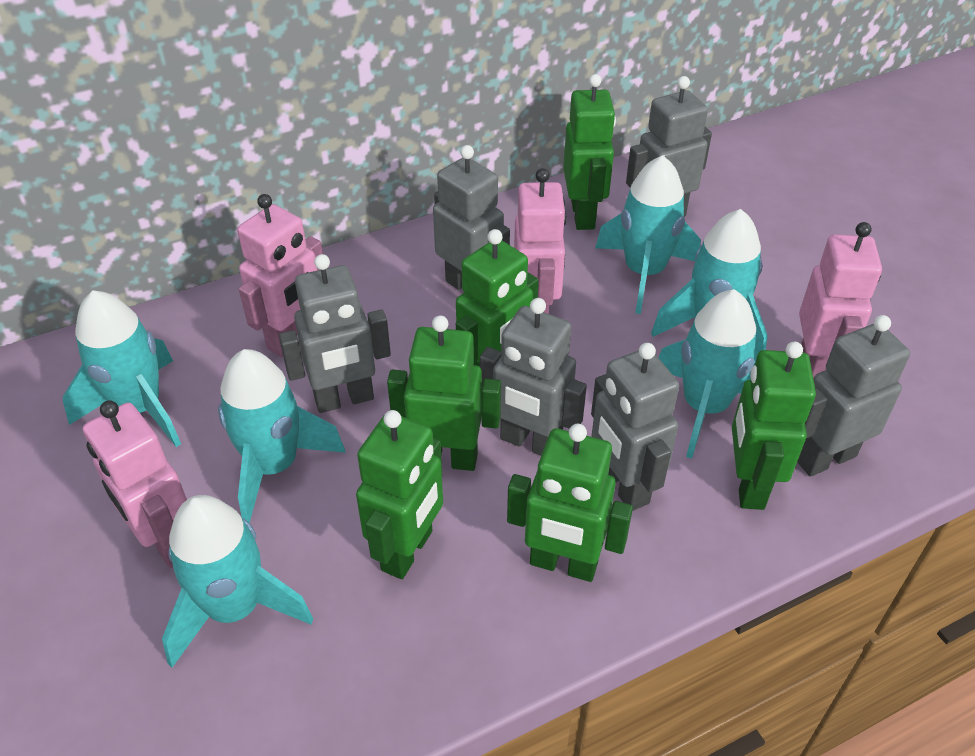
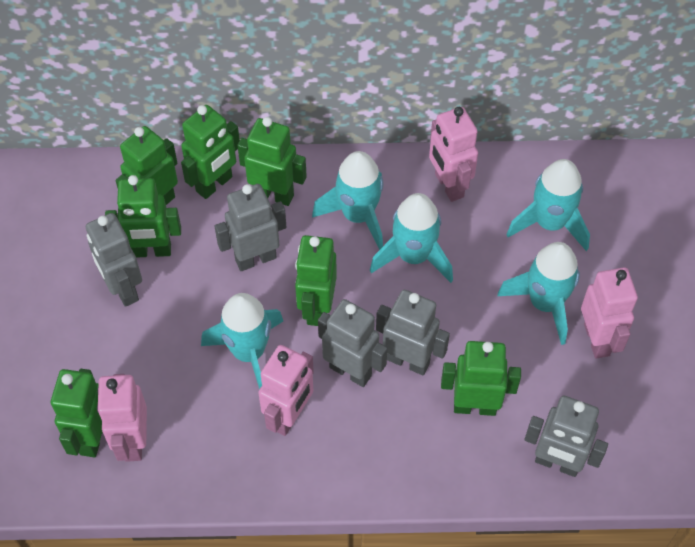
green robot: [356,410,443,579] [387,315,501,471] [456,229,539,367] [507,424,633,582] [563,74,616,230] [732,342,816,510] = 6 -> [51,369,103,458] [105,175,181,258] [115,126,178,205] [181,105,240,199] [237,117,307,206] [295,235,337,326] [441,341,521,416] = 7
grey robot: [279,254,391,413] [433,145,510,290] [480,298,587,455] [591,343,679,511] [626,76,712,217] [797,315,910,477] = 6 -> [86,213,142,307] [215,184,286,271] [318,299,388,387] [376,290,450,375] [525,396,608,477] = 5
turquoise rocket: [63,290,181,447] [162,495,313,667] [218,349,346,523] [595,155,701,314] [651,209,768,358] [659,289,756,459] = 6 -> [201,293,283,389] [312,151,383,250] [370,193,453,283] [497,242,580,345] [506,159,590,251] = 5

